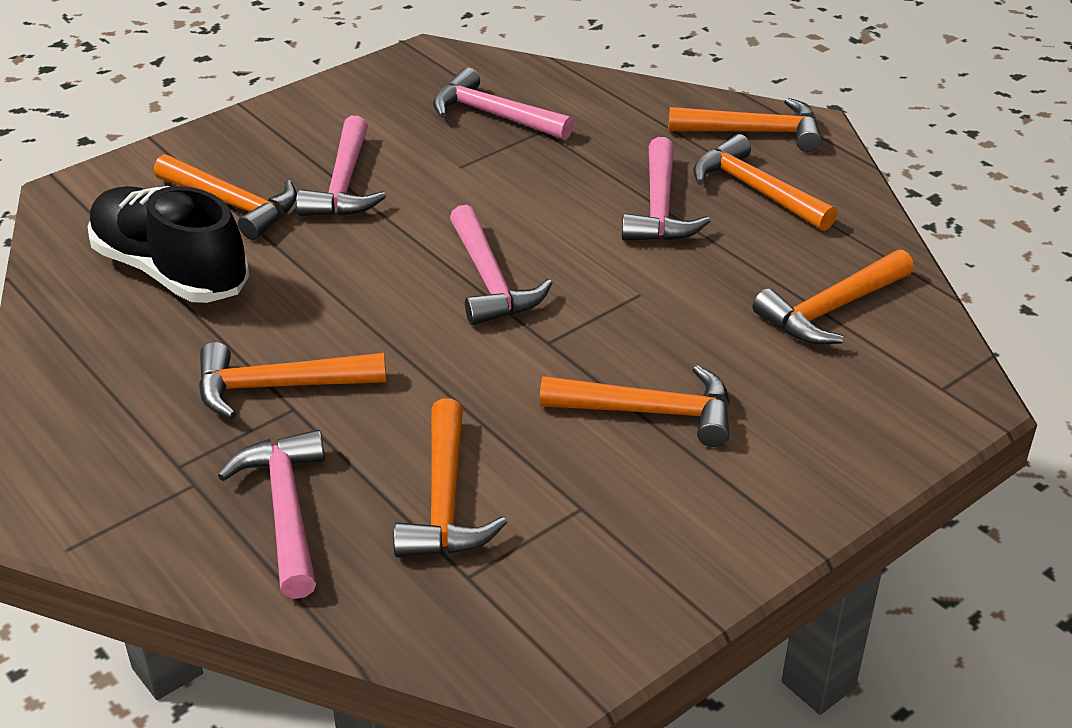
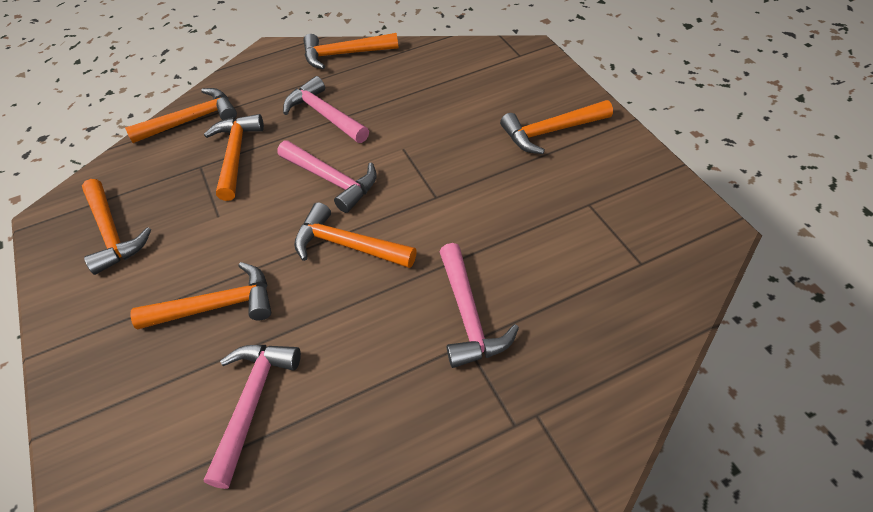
black shoe: [87,186,249,303] = 1 -> none = 0
pink hammer: [218,430,325,599] [296,116,386,216] [433,67,574,140] [450,205,553,325] [622,137,710,241] = 5 -> [204,345,301,489] [278,141,377,213] [283,76,369,143] [440,243,519,368] = 4

